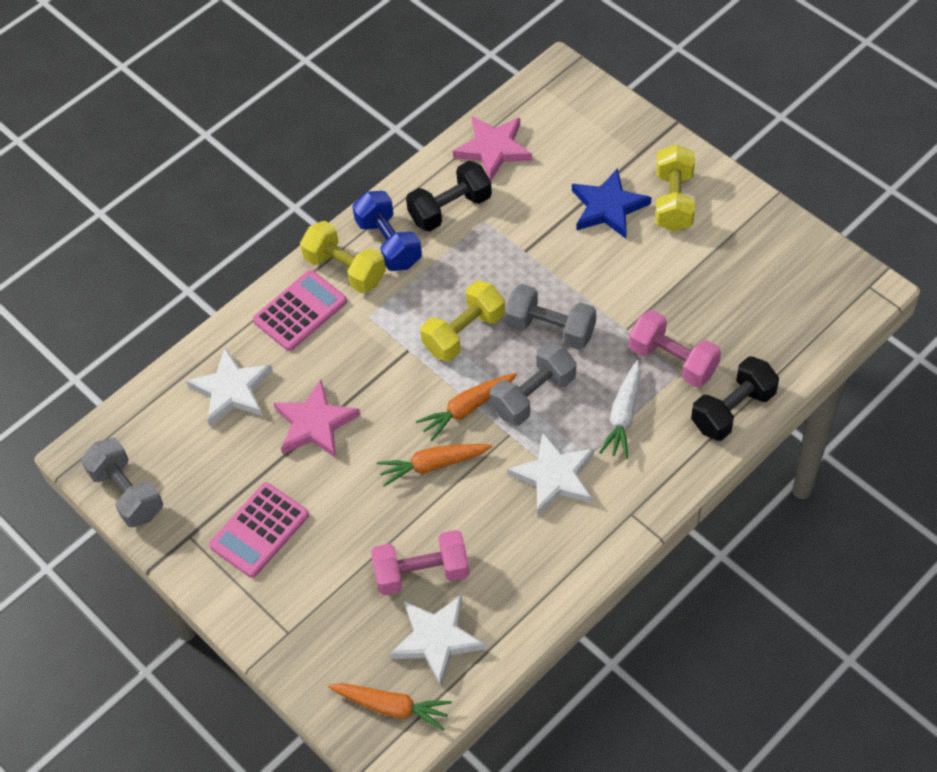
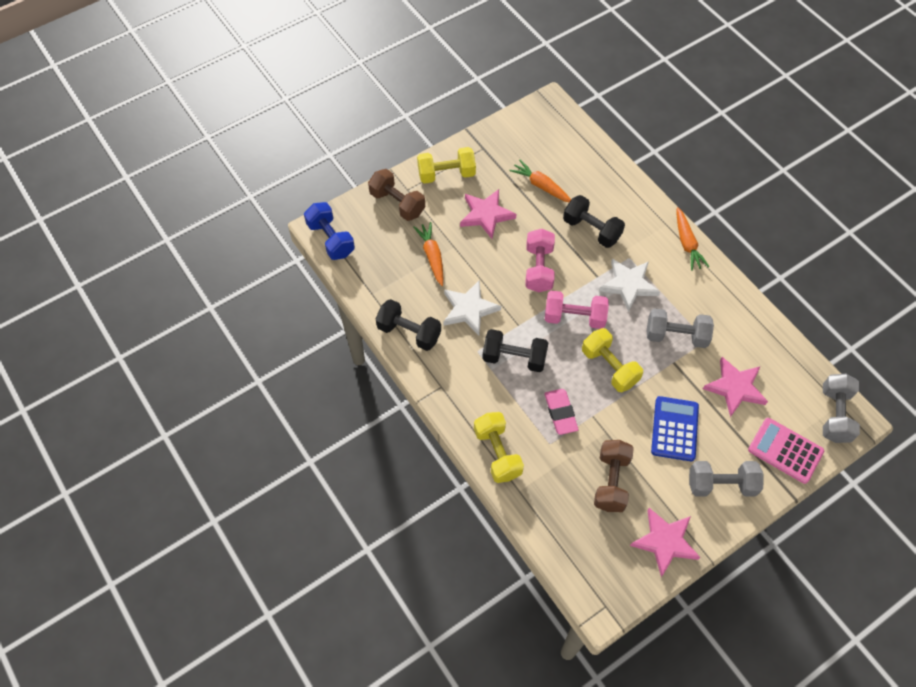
black dumbbell: [406,161,492,232] [691,357,779,441] = 2 -> [376,299,441,351] [482,329,548,372] [563,195,625,248] = 3
blue calculator: none = 0 -> [651,396,699,461] = 1
blue star: [572,168,651,239] = 1 -> none = 0
brown dumbbell: none = 0 -> [368,169,425,221] [594,440,634,512] = 2
pink calculator: [209,482,309,578] [253,270,347,351] = 2 -> [748,418,824,484] = 1
pink eraser: none = 0 -> [544,389,579,435] = 1
pink star: [274,380,360,458] [453,116,532,181] = 2 -> [460,189,516,239] [630,508,701,577] [703,357,768,417] = 3
white carrot: [599,360,641,459] = 1 -> none = 0
white star: [186,348,272,426] [390,595,485,686] [507,432,594,515] = 3 -> [443,280,501,336] [599,259,660,312] = 2

